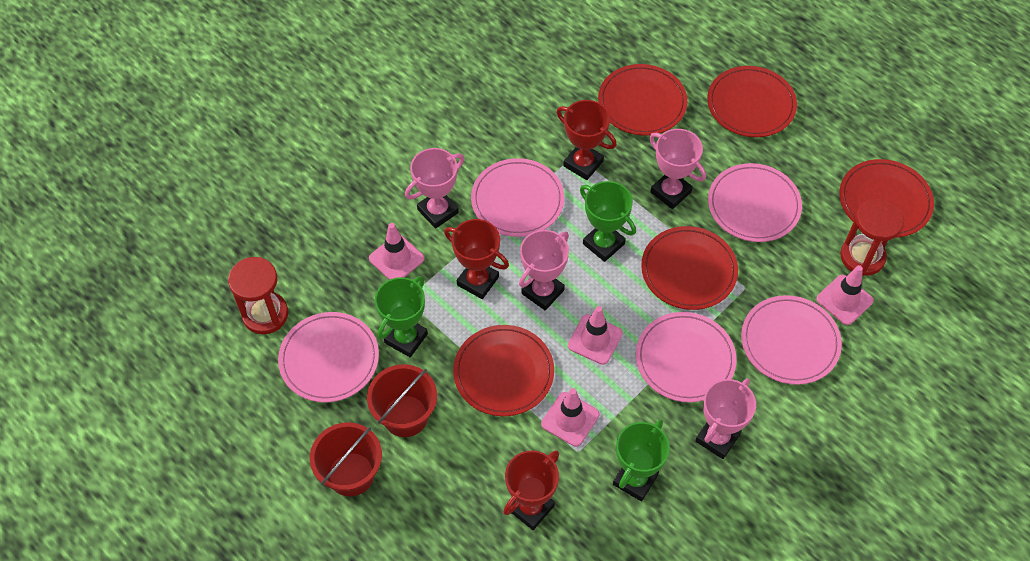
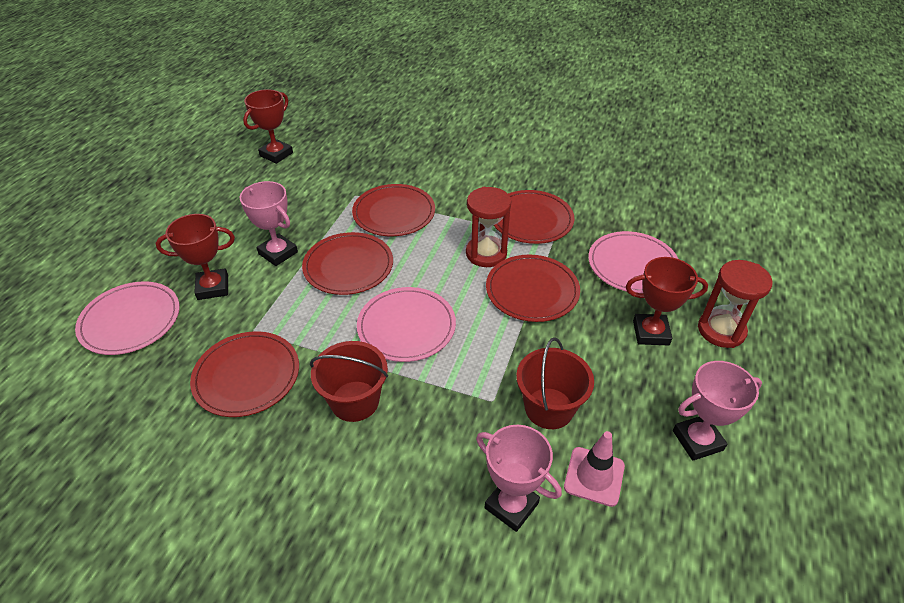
green trophy: [375,276,428,357] [580,181,636,262] [613,419,670,502] = 3 -> none = 0
pink plate: [278,312,379,402] [471,158,564,237] [636,312,736,402] [708,163,802,242] [741,295,842,385] = 5 -> [75,282,180,355] [357,287,456,362] [588,231,678,293] = 3
pink traffic cone: [369,223,424,280] [541,388,599,447] [568,306,623,365] [816,265,874,325] = 4 -> [564,431,625,507] = 1
pink trophy: [405,148,464,229] [519,230,569,311] [650,129,706,209] [695,378,756,459] = 4 -> [240,181,298,266] [476,425,562,532] [673,361,762,461] = 3

